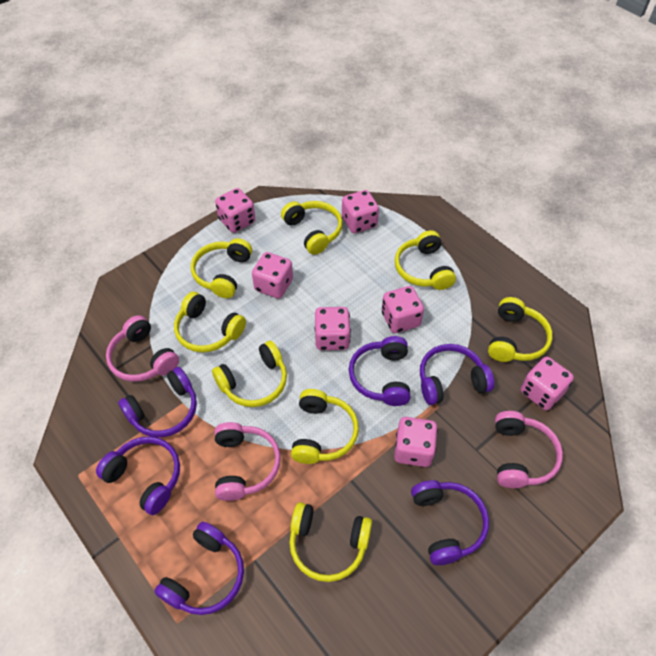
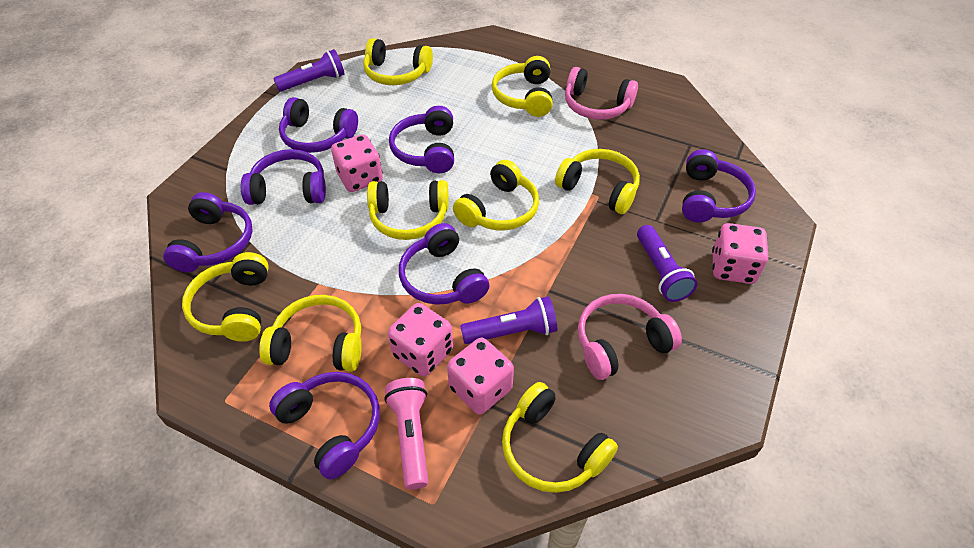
pink dice: [215,188,255,233] [252,252,293,299] [315,307,351,350] [342,190,379,233] [382,286,424,333] [394,417,438,467] [521,357,574,410] = 7 -> [331,135,383,192] [388,303,453,376] [447,338,514,415] [712,223,768,284] = 4
pink flashlight: none = 0 -> [384,378,428,490] = 1
pink headphones: [106,315,179,382] [215,422,281,501] [495,411,563,488] = 3 -> [565,67,638,119] [578,294,682,380] = 2
purple flashlight: none = 0 -> [273,49,345,92] [460,296,557,344] [637,225,697,302] = 3
purple headphones: [96,436,180,515] [118,367,197,437] [154,522,244,615] [349,336,411,406] [411,480,489,565] [420,344,494,405] = 6 -> [163,192,253,272] [241,149,326,205] [269,372,380,480] [279,97,358,153] [389,106,454,173] [399,223,489,305] [682,149,756,222] = 7

